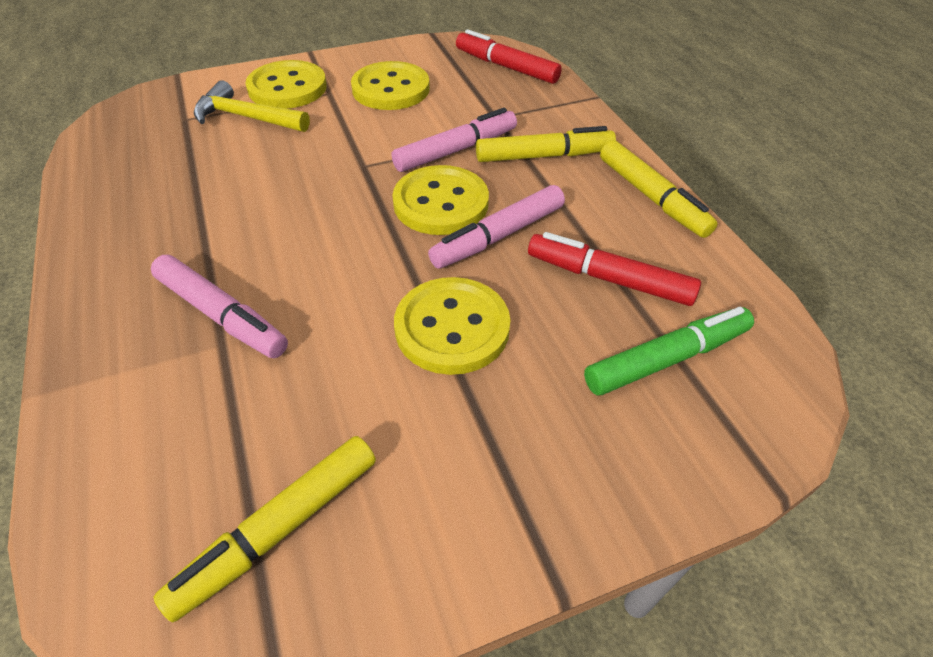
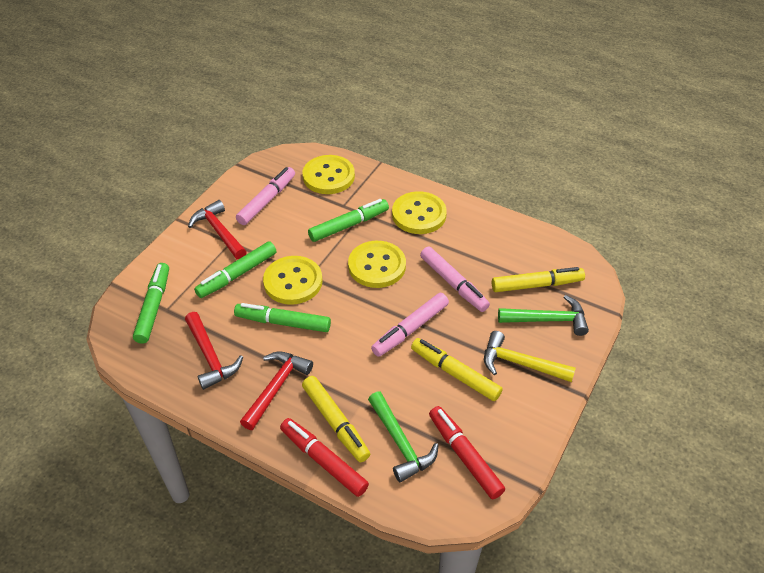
green hammer: none = 0 -> [368,392,439,482] [498,295,589,336] = 2
green marker: [584,307,754,395] = 1 -> [133,263,169,344] [194,242,277,298] [234,303,331,332] [308,199,389,242] = 4
red hammer: none = 0 -> [185,312,243,390] [188,200,247,260] [240,351,313,430] = 3

